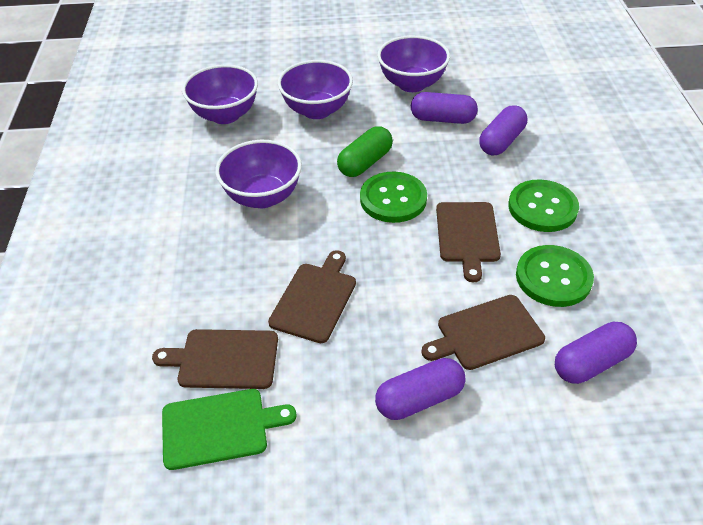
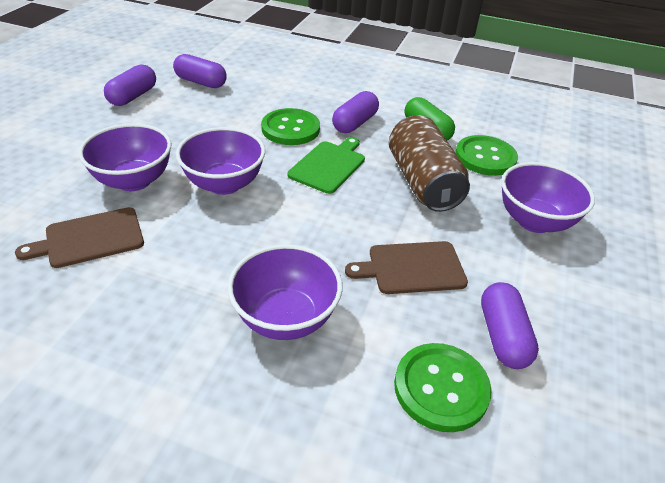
brown can: none = 0 -> [389,115,470,212] = 1
brown cutting board: [152,329,278,389] [268,250,356,343] [421,295,545,370] [436,202,501,282] = 4 -> [15,207,144,268] [345,241,468,294] = 2

